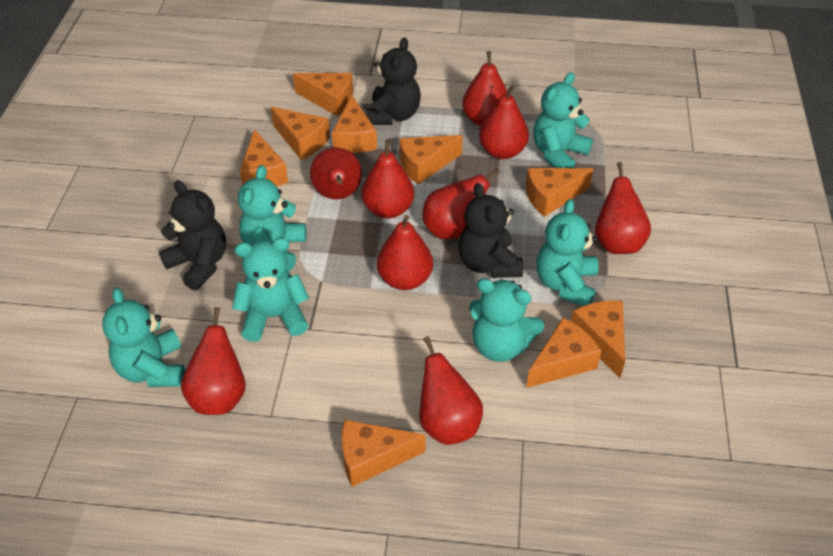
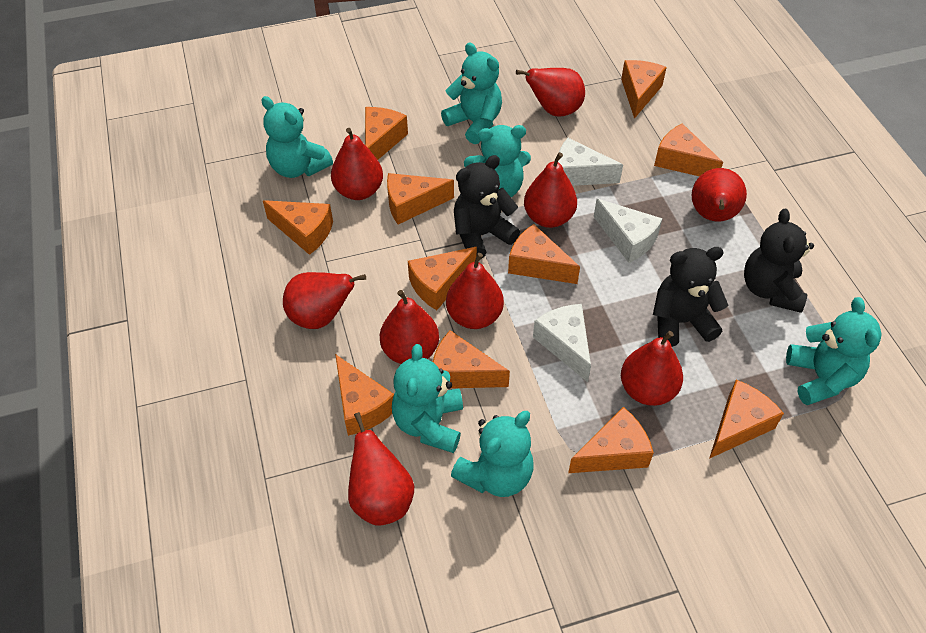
orange cheese: [240,129,288,186] [271,107,330,160] [293,73,353,117] [332,95,377,153] [342,419,426,487] [399,135,463,185] [525,168,593,217] [526,317,601,388] [571,300,625,378] = 9 -> [263,200,333,255] [335,354,394,436] [365,107,408,160] [387,173,454,224] [408,247,477,310] [433,330,510,388] [508,224,580,284] [568,407,654,473] [621,60,667,119] [654,123,723,177] [709,380,784,459] = 11
white cheese: none = 0 -> [533,304,591,382] [558,138,623,186] [594,199,663,263] = 3

